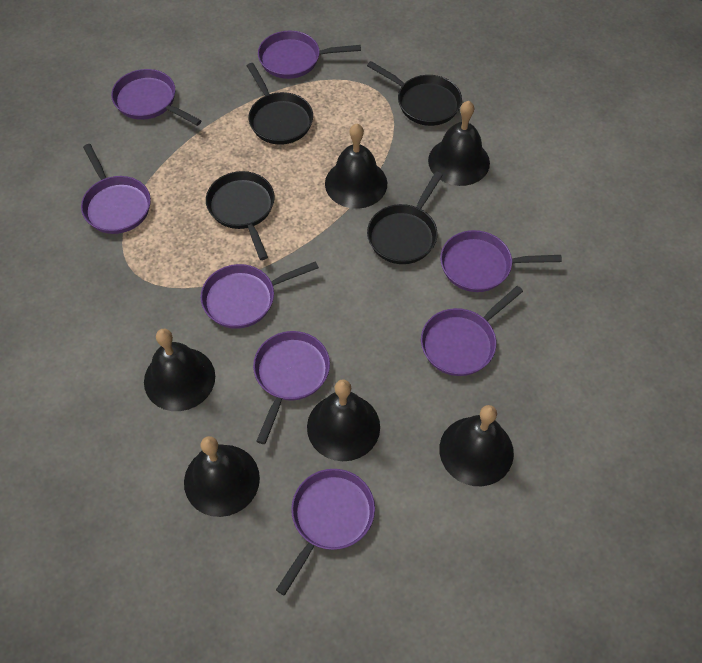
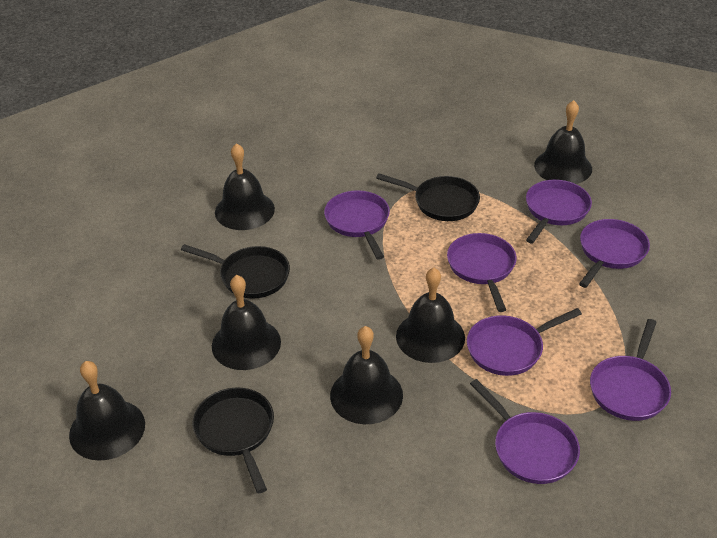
black pan: [206,171,275,260] [247,63,313,145] [367,61,462,126] [367,171,443,264] = 4 -> [181,244,290,299] [193,388,274,493] [376,173,480,221] = 3
purple pan: [81,144,151,234] [111,69,202,126] [201,261,319,329] [253,331,330,444] [258,31,361,79] [276,469,375,596] [421,286,523,376] [440,230,562,292] = 8 -> [324,190,390,260] [447,233,516,312] [467,308,582,376] [470,379,580,484] [526,180,592,243] [579,219,650,288] [590,319,671,421] = 7

